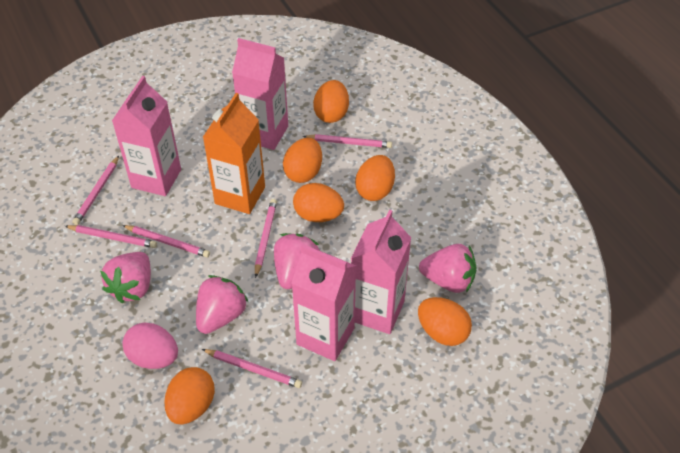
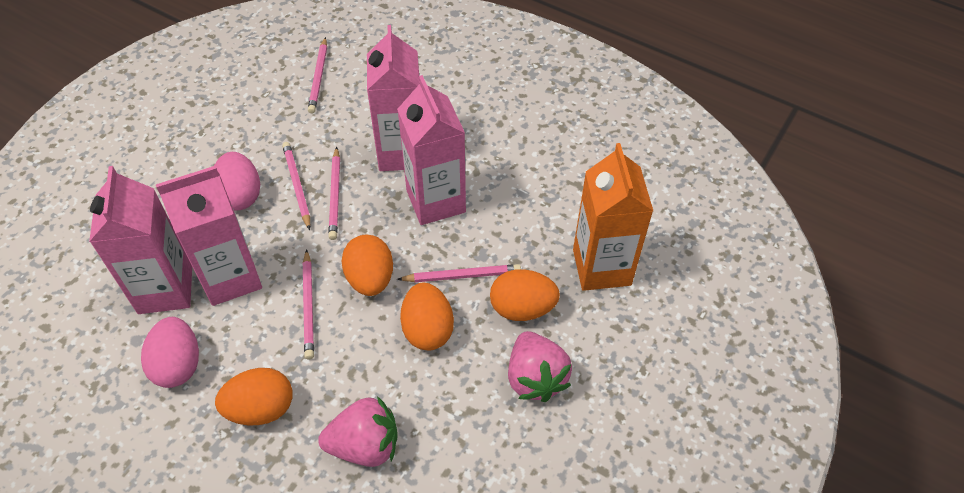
orange egg: [164,367,215,424] [283,138,322,183] [293,183,344,222] [313,80,349,123] [355,155,395,201] [418,297,472,346] = 6 -> [215,368,292,425] [341,235,393,296] [400,283,454,350] [490,269,560,321] = 4
pink egg: [122,322,178,369] = 1 -> [141,317,199,388] [214,152,260,210] = 2
pink pencil: [65,225,157,248] [72,156,119,225] [122,225,210,257] [202,349,302,388] [255,199,277,278] [303,134,392,148] = 6 -> [282,142,310,230] [303,249,314,359] [308,37,327,113] [328,147,340,240] [397,264,521,282] = 5
pink strawberry: [100,252,151,303] [196,275,248,334] [274,233,320,289] [419,244,477,293] = 4 -> [318,396,398,467] [508,331,572,402] = 2

